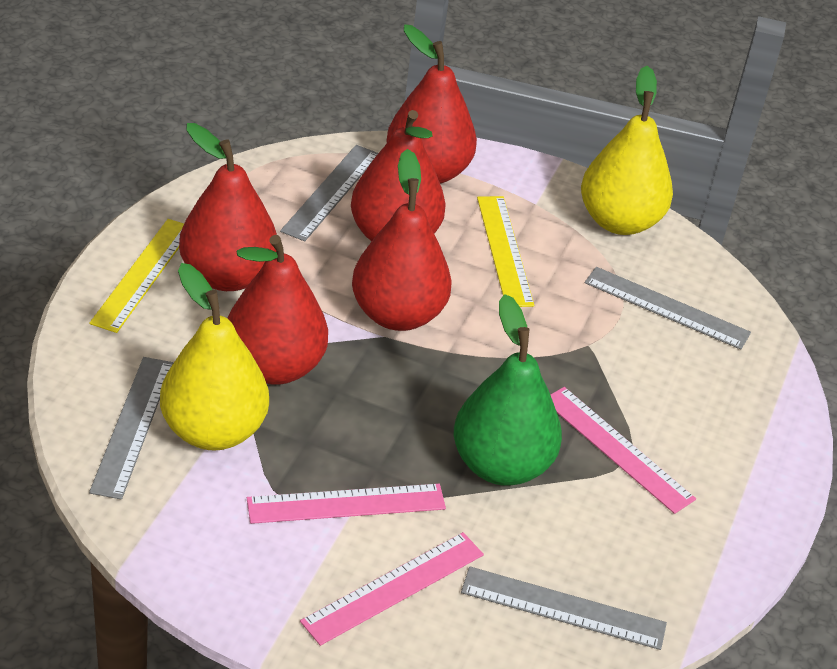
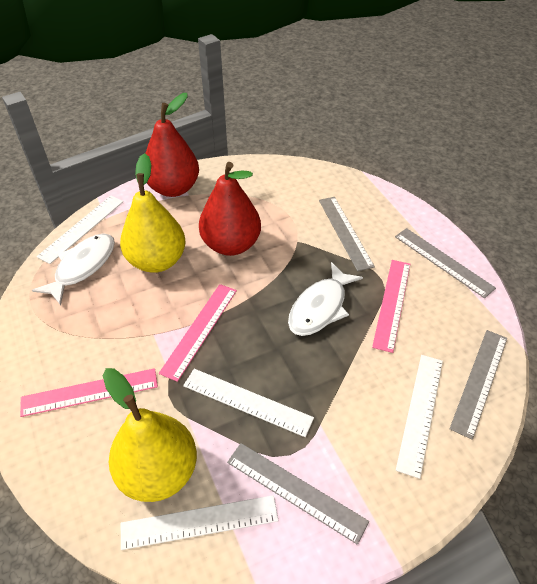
green pear: [454,294,562,486] = 1 -> none = 0
red pear: [179,123,277,291] [227,235,328,385] [351,110,446,241] [352,149,452,331] [386,25,477,183] = 5 -> [145,93,199,197] [199,162,261,256] = 2
white fish: none = 0 -> [32,234,115,305] [288,262,363,336] = 2
white ruler: none = 0 -> [37,195,123,264] [121,495,279,550] [183,369,314,437] [396,355,443,479] = 4
yellow ruler: [89,219,184,333] [477,196,534,307] = 2 -> none = 0

